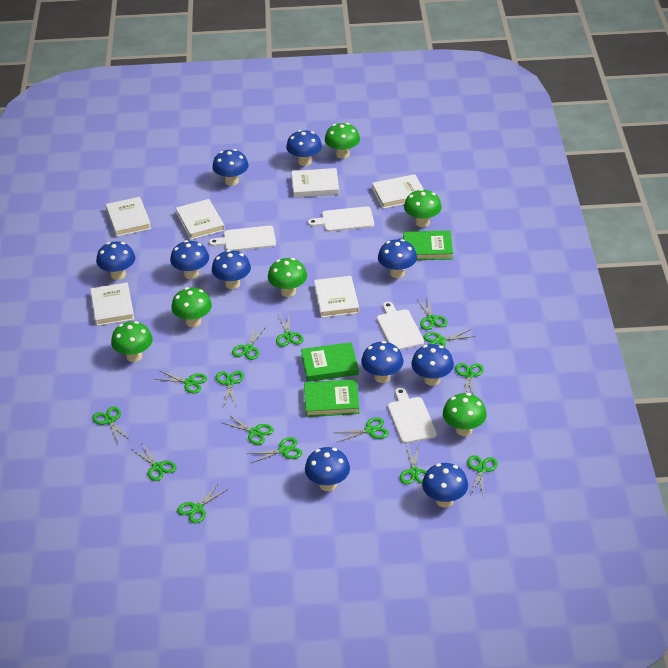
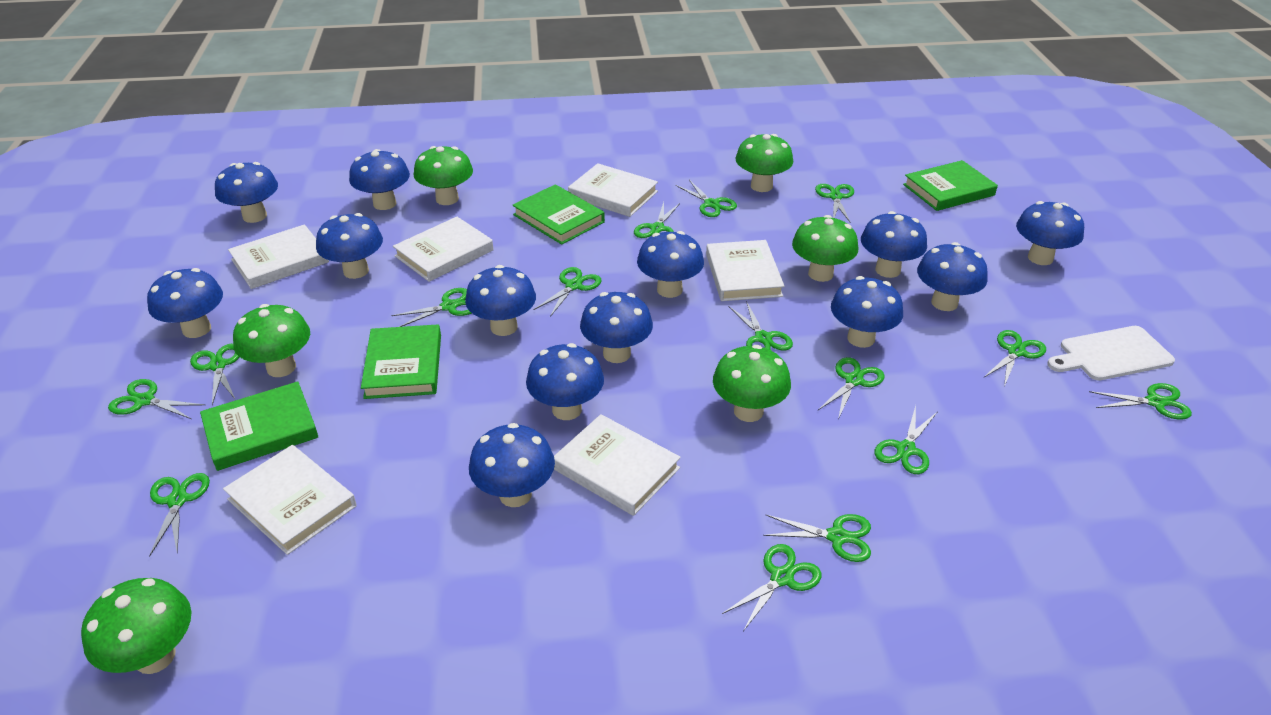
blue mushroom: [96,242,135,280] [170,240,209,279] [212,149,249,186] [212,250,251,289] [286,130,322,166] [305,447,350,491] [361,341,404,383] [378,239,417,278] [411,344,454,386] [422,463,468,508] = 10 -> [147,268,223,338] [215,162,278,223] [316,213,383,279] [349,149,410,210] [465,265,536,336] [469,423,555,507] [526,343,604,420] [580,292,653,363] [637,231,704,298] [831,276,903,348] [861,211,927,278] [917,242,988,311] [1016,201,1084,265] = 13
green book: [301,342,359,382] [304,379,359,417] [403,230,453,260] = 3 -> [200,381,318,471] [361,324,441,399] [512,184,605,245] [903,160,998,211] = 4
white cutting board: [209,226,276,251] [308,206,374,232] [377,302,424,350] [388,388,437,444] = 4 -> [1047,326,1175,381] = 1

